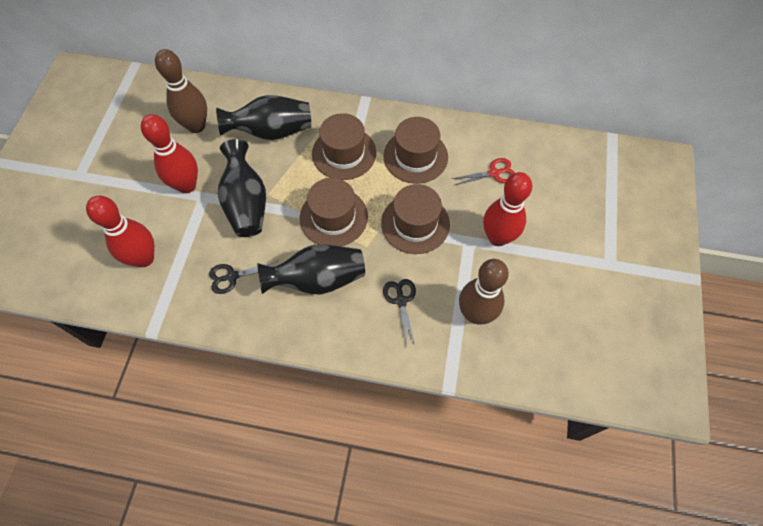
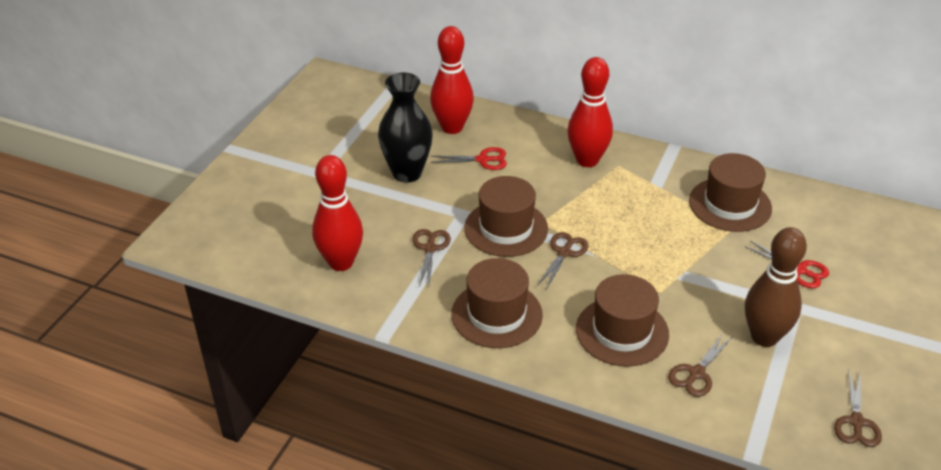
black scissors: [209,261,277,294] [383,279,416,346] = 2 -> none = 0
black vase: [216,95,311,140] [218,139,266,237] [257,244,365,294] = 3 -> [378,73,433,183] = 1
brown bowling pin: [155,49,207,133] [459,259,509,324] = 2 -> [745,227,807,347] = 1
brown scissors: none = 0 -> [412,229,451,286] [537,232,589,289] [668,334,732,397] [834,370,882,447] = 4
red scissors: [452,158,515,185] = 1 -> [431,147,507,170] [745,241,829,288] = 2

